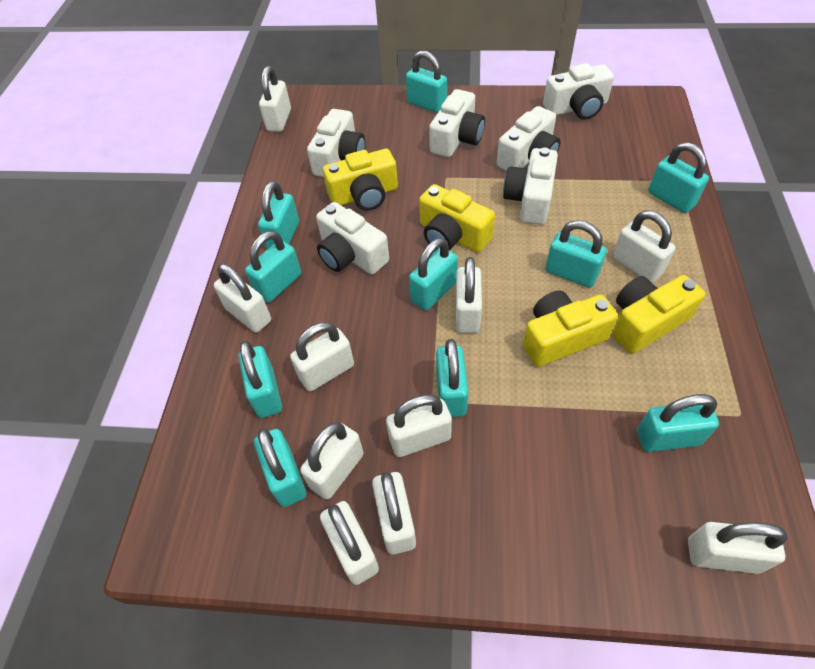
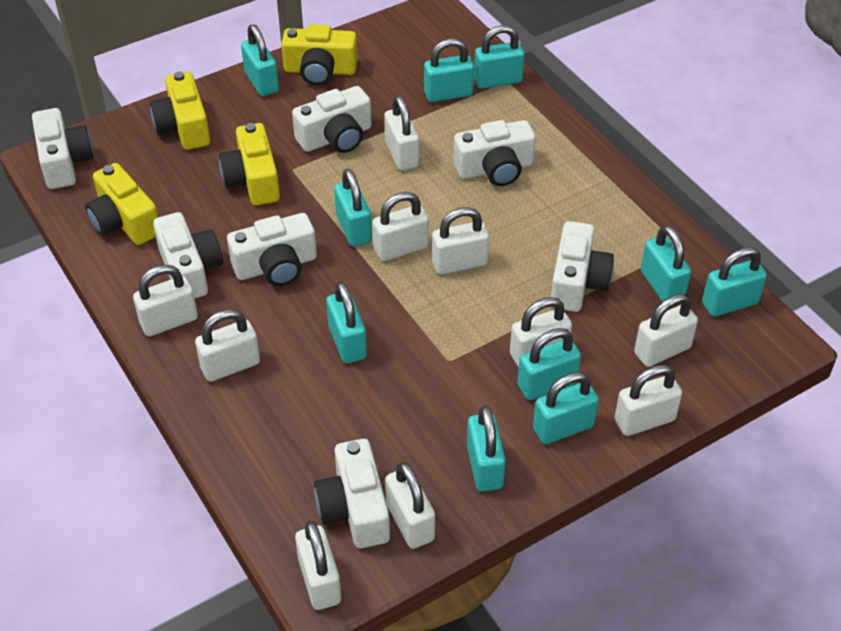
white camera: [307,109,366,177] [316,202,389,275] [429,89,485,157] [497,106,560,171] [503,148,558,225] [543,63,614,120] = 6 -> [32,108,93,189] [153,212,223,298] [227,213,317,286] [292,86,372,153] [314,439,390,548] [453,120,536,186] [551,221,614,312] = 7

